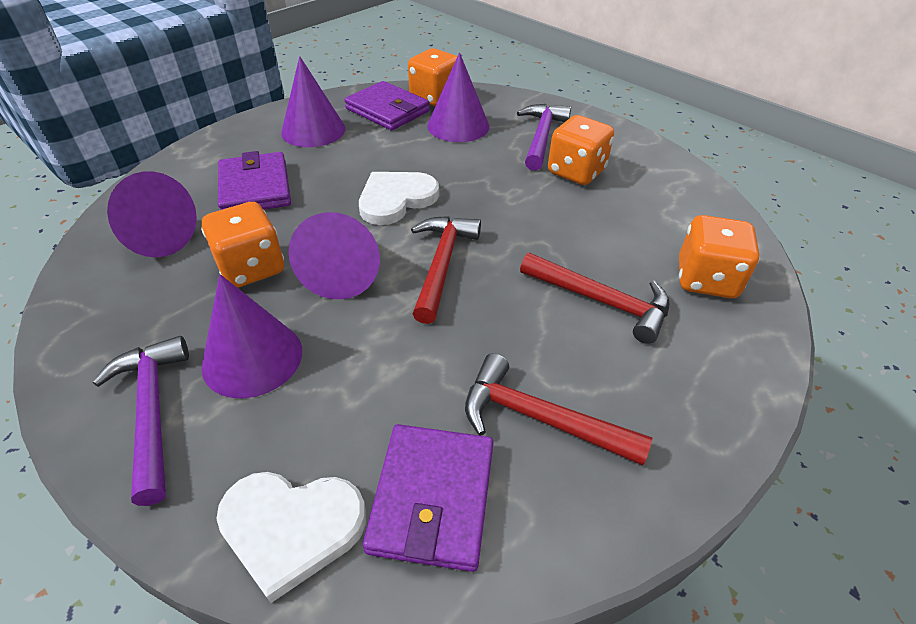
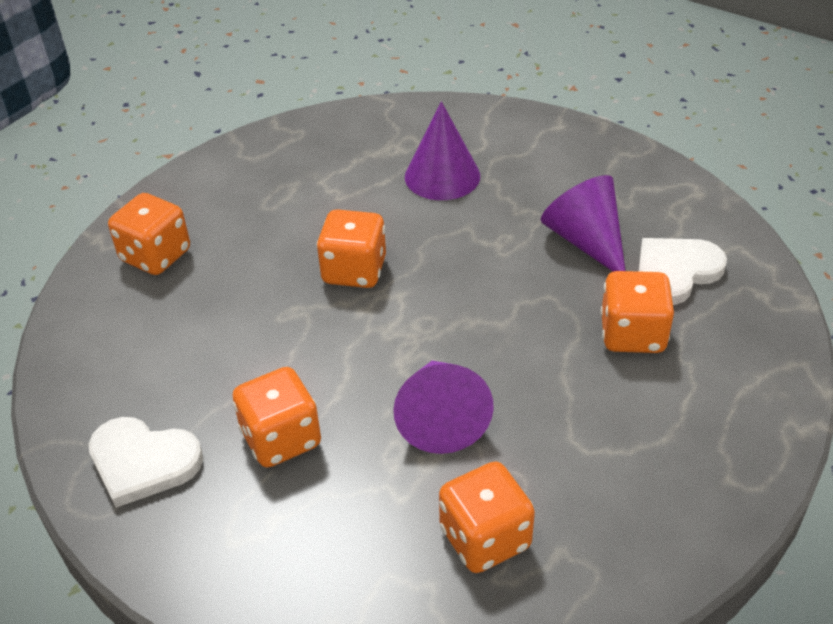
orange dice: [201,202,284,288] [408,49,457,107] [548,115,614,185] [679,215,760,298] = 4 -> [108,193,190,275] [232,367,321,468] [316,209,386,288] [439,461,535,573] [601,271,674,353] = 5
purple cone: [107,171,197,257] [201,274,302,398] [281,56,346,147] [288,212,380,299] [427,52,490,142] = 5 -> [393,361,494,454] [405,102,480,200] [541,175,625,272] = 3
purple hammer: [93,336,189,506] [517,104,571,171] = 2 -> none = 0
purple wallet: [218,151,291,210] [345,81,430,130] [363,424,494,572] = 3 -> none = 0
red hammer: [411,216,481,324] [465,353,652,466] [520,253,669,344] = 3 -> none = 0

